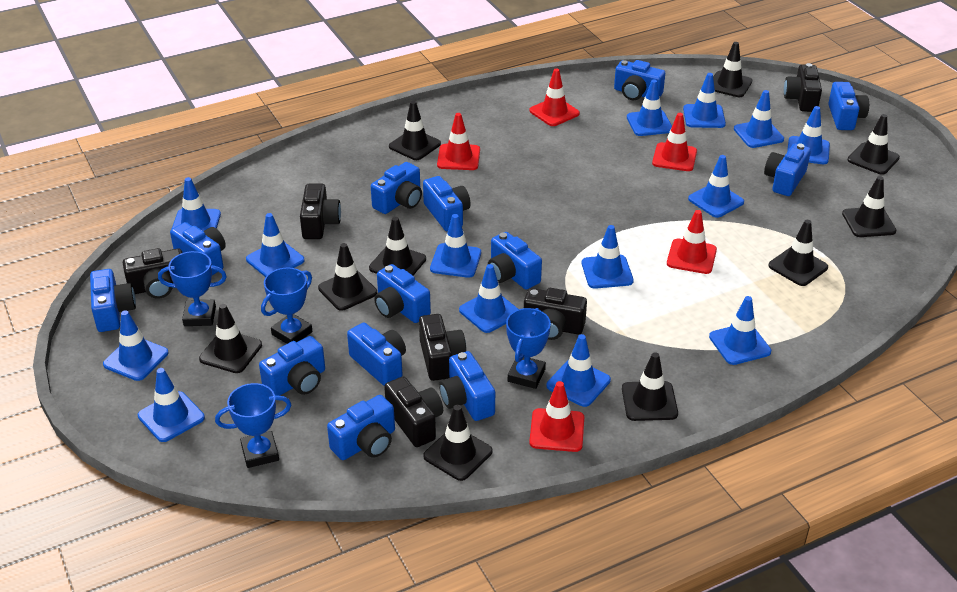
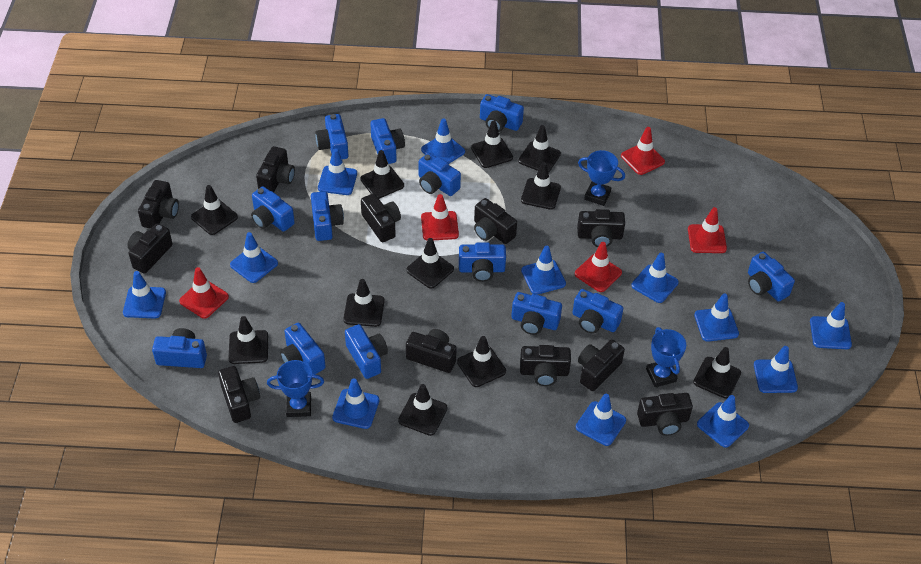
black camera: [123,248,182,299] [300,184,341,239] [384,376,443,447] [419,314,466,381] [524,288,587,340] [784,63,822,112] = 6 -> [128,223,173,274] [138,180,179,229] [218,366,260,423] [256,146,295,192] [361,193,401,242] [406,329,457,373] [474,198,517,244] [520,345,571,386] [577,209,625,247] [578,340,625,391] [637,393,693,436] = 11
black traffic cone: [199,304,262,373] [318,243,377,311] [369,217,426,275] [389,101,441,160] [423,405,493,481] [622,352,678,421] [713,42,752,97] [768,220,828,286] [842,176,896,237] [848,114,900,175] = 10 -> [191,185,238,235] [228,316,268,364] [343,279,385,327] [360,150,404,199] [398,384,448,436] [406,238,454,289] [457,336,506,387] [471,121,513,168] [518,125,561,173] [521,162,561,210] [693,347,741,398] = 11
blue traffic cone: [103,310,168,381] [138,368,205,442] [172,177,221,231] [246,213,304,277] [430,214,481,278] [459,264,519,333] [546,334,611,407] [582,225,634,289] [627,80,672,136] [683,73,726,128] [688,155,744,218] [709,296,771,365] [734,90,784,148] [787,106,830,164] = 14 -> [123,271,166,319] [230,232,278,283] [318,148,357,195] [332,378,379,429] [421,118,465,164] [521,246,566,295] [576,394,626,446] [631,253,679,303] [694,293,739,342] [697,395,749,448] [754,346,798,393] [810,302,852,349] = 12
blue trophy: [158,251,227,326] [215,383,291,468] [261,267,312,344] [506,308,551,389] = 4 -> [267,360,324,417] [578,150,625,206] [646,327,686,387] = 3

